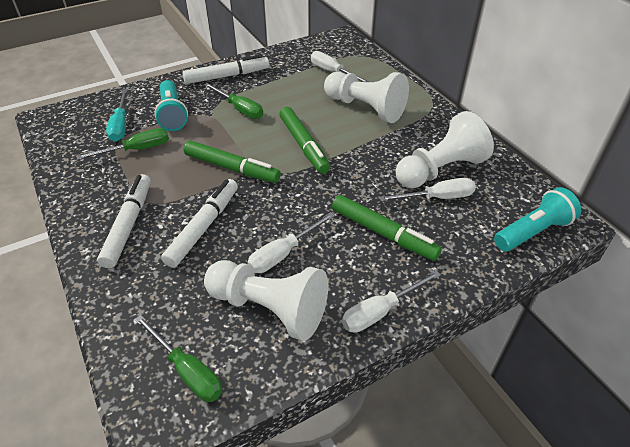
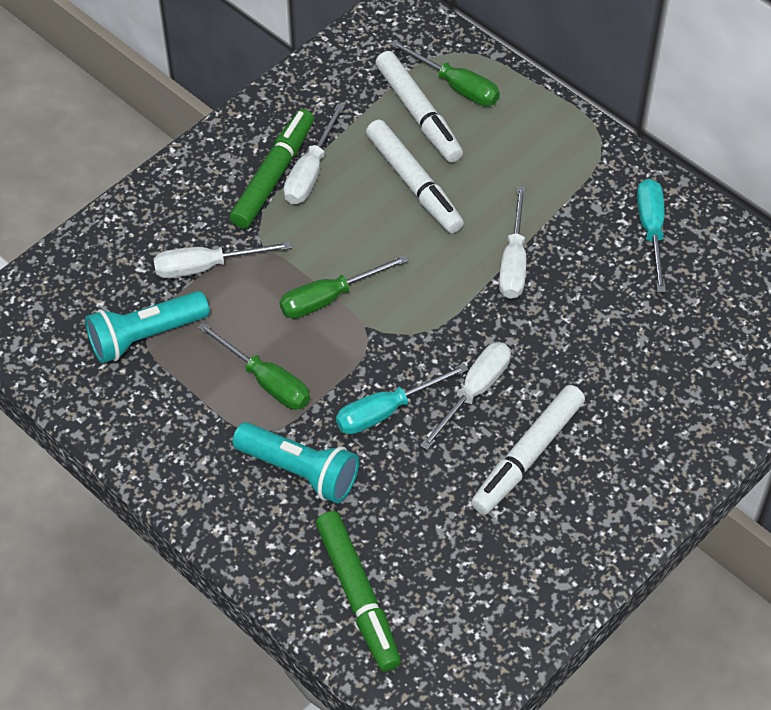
green marker: [184,141,281,183] [279,107,330,174] [332,195,442,261] = 3 -> [230,109,314,229] [316,511,401,672] = 2
turquoise screwdriver: [106,89,127,142] = 1 -> [336,363,468,434] [637,179,666,292] = 2
white pawn: [204,260,328,341] [324,72,409,123] [396,111,494,188] = 3 -> none = 0

